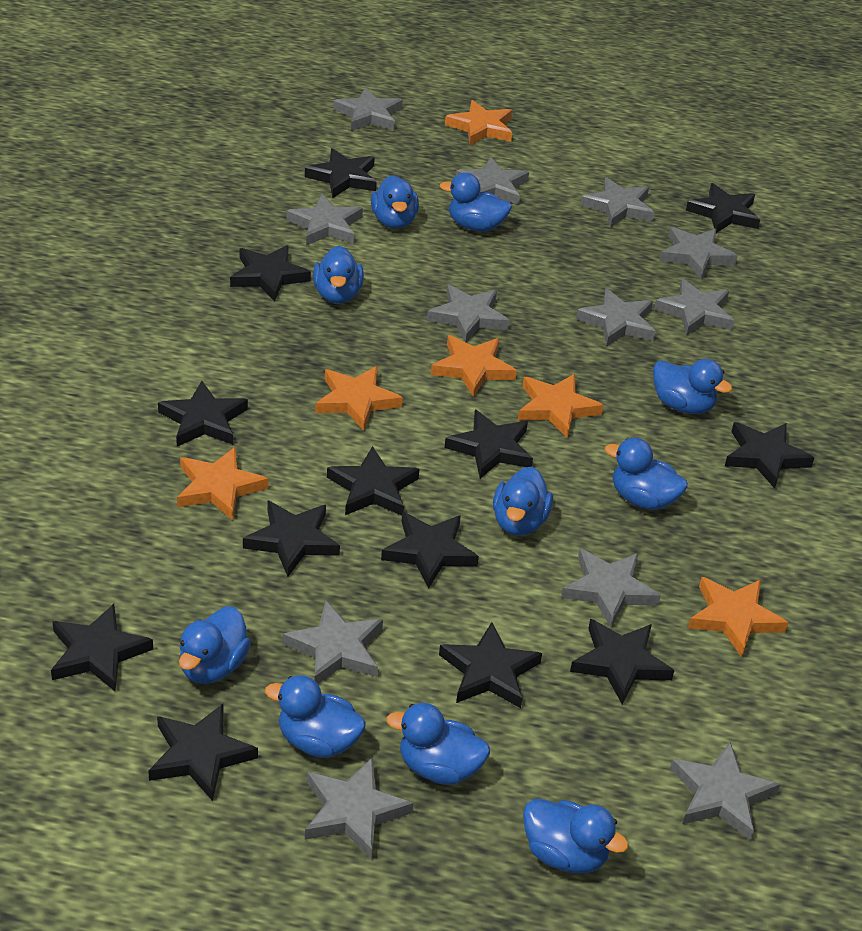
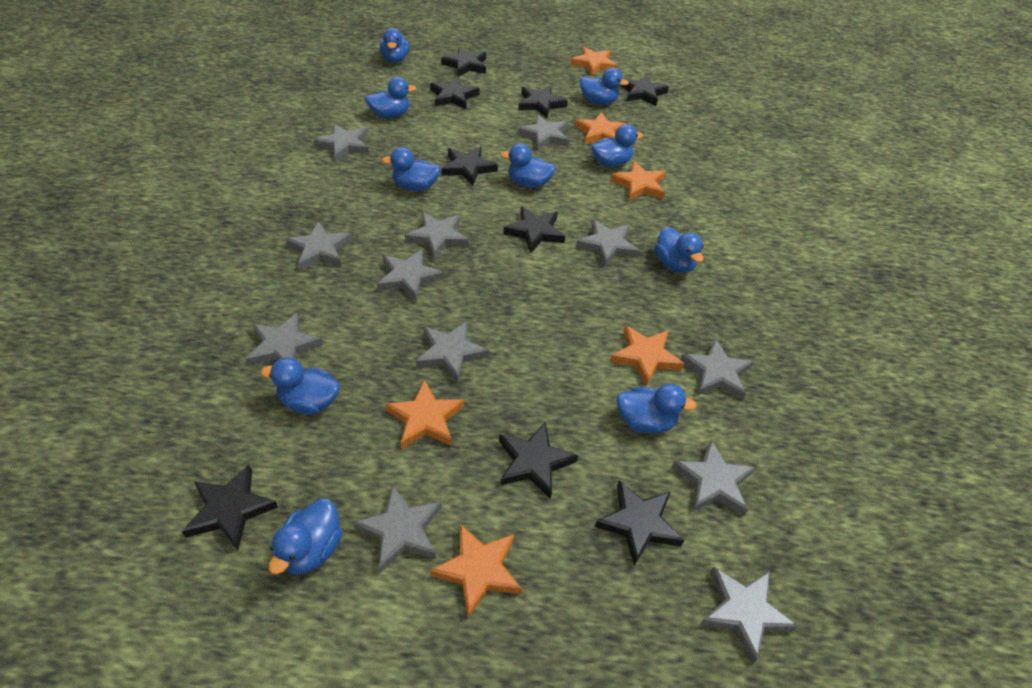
black star: [51,604,153,691] [148,704,258,801] [158,381,248,446] [230,245,311,301] [243,501,340,577] [305,148,377,198] [327,446,419,516] [381,512,479,589] [439,622,542,708] [444,410,533,478] [570,619,674,705] [686,183,760,233] [725,422,814,488] = 13 -> [182,465,278,550] [430,77,480,109] [441,47,486,77] [442,146,498,185] [499,422,578,499] [503,206,565,253] [518,85,568,118] [595,480,684,566] [620,74,669,106] = 9

